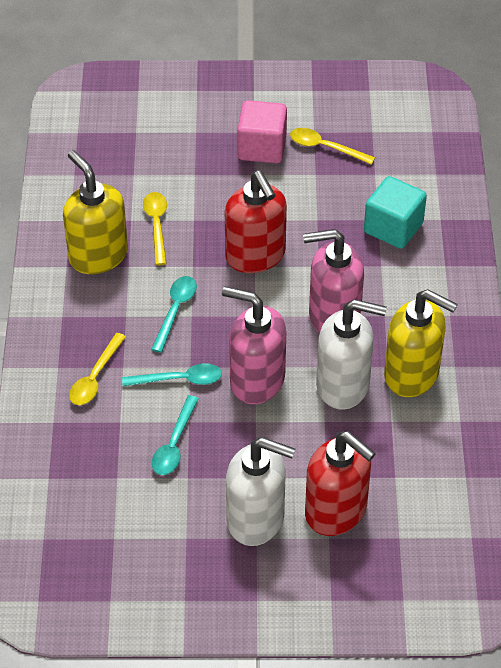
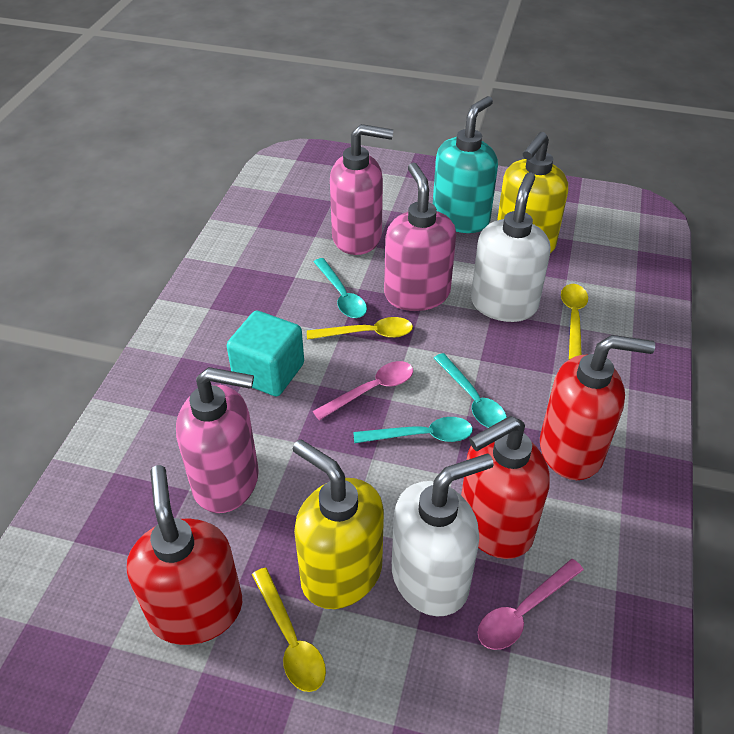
pink cube: [237,100,287,163] = 1 -> none = 0
pink soap dispenser: [222,286,286,404] [303,229,364,333] = 2 -> [176,367,259,513] [330,124,393,255] [384,163,456,311] = 3
pink spoon: none = 0 -> [313,361,413,420] [478,559,584,650] = 2
red soap dispenser: [225,170,287,273] [305,431,376,536] = 2 -> [127,465,242,645] [461,416,550,559] [540,335,655,480] = 3
turquoise soap dispenser: none = 0 -> [433,96,498,233] = 1

